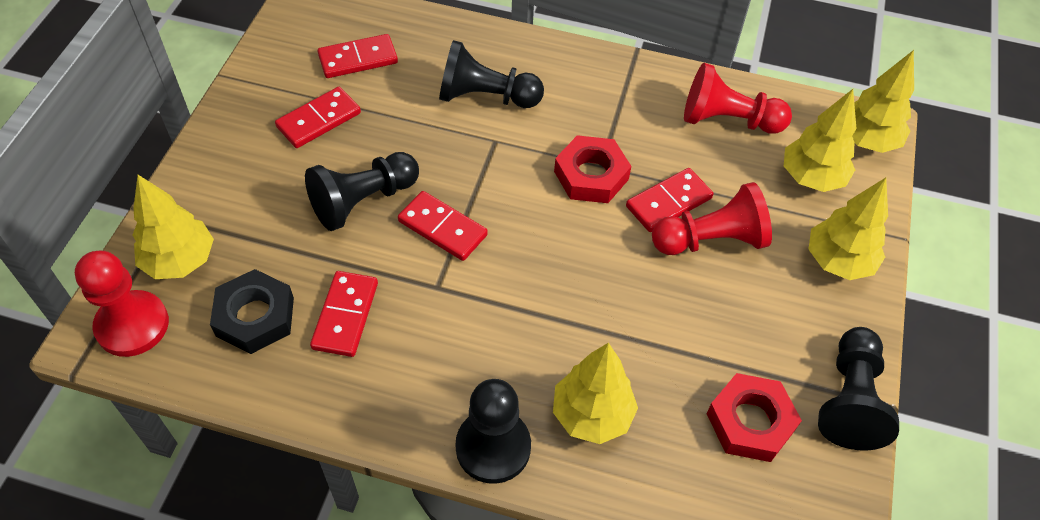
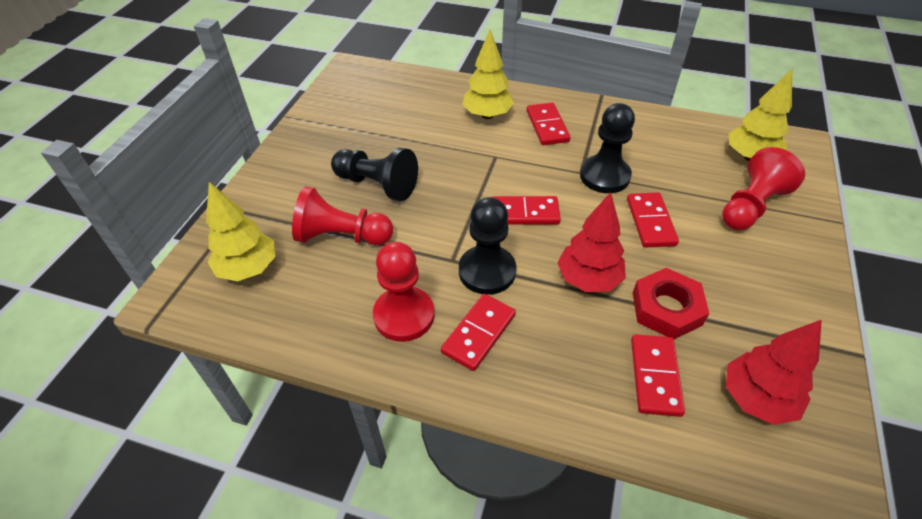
black nut: [210,269,294,354] = 1 -> none = 0
black pawn: [305,152,419,231] [439,40,544,108] [455,379,531,484] [818,327,899,450] = 4 -> [331,148,418,201] [459,197,516,295] [580,103,635,193] = 3
red nut: [554,135,631,203] [706,373,802,462] = 2 -> [633,268,710,339] = 1
red tree: none = 0 -> [557,192,626,292] [726,319,822,425] = 2
yellow tree: [132,175,214,279] [553,343,638,444] [784,89,856,192] [808,178,888,280] [852,50,914,153] = 5 -> [206,182,276,281] [462,30,514,119] [729,69,792,161] = 3

